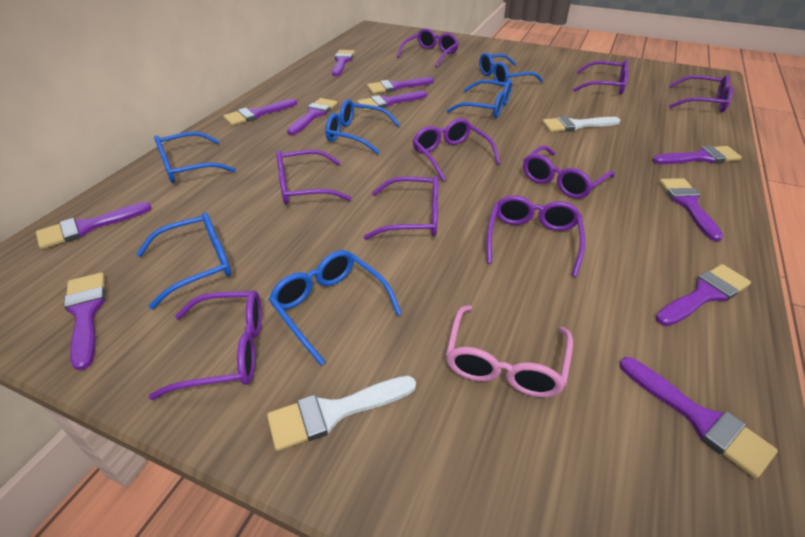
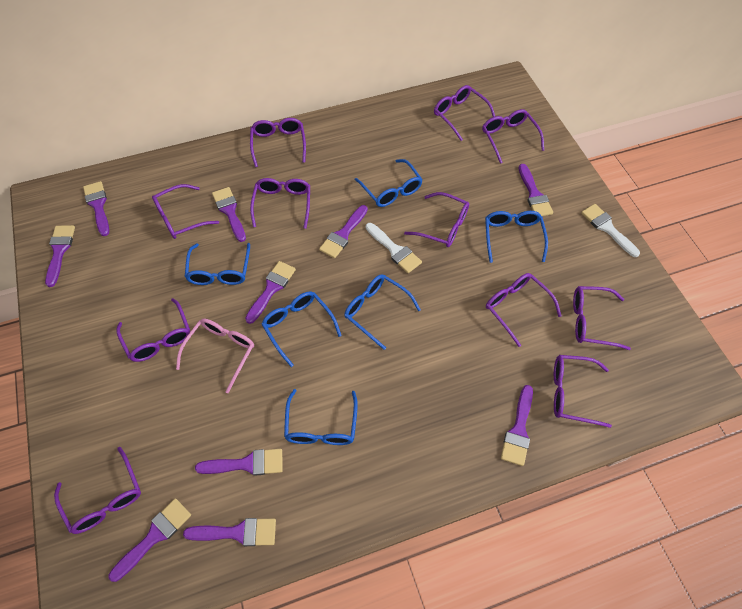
purple brush: [36,202,152,249] [64,273,106,370] [223,99,297,126] [287,98,337,135] [332,50,355,76] [357,91,427,111] [367,77,434,94] [620,357,778,479] [653,146,742,164] [655,264,751,326] [659,178,723,241] = 11 -> [45,225,75,287] [83,181,109,236] [108,498,191,582] [183,518,276,546] [195,449,283,476] [212,187,246,242] [245,261,296,324] [319,205,368,258] [501,385,533,466] [518,164,553,216] = 10
purple glasses: [149,290,262,400] [276,150,352,205] [364,176,438,240] [397,28,459,67] [413,118,500,181] [486,195,585,277] [523,145,615,199] [573,59,629,95] [669,75,733,112] = 9 -> [54,447,141,534] [116,298,190,362] [152,184,219,239] [250,118,306,167] [250,178,310,229] [404,192,469,247] [434,85,495,141] [482,109,544,164] [486,273,561,347] [554,355,612,428] [573,286,631,350] = 11

